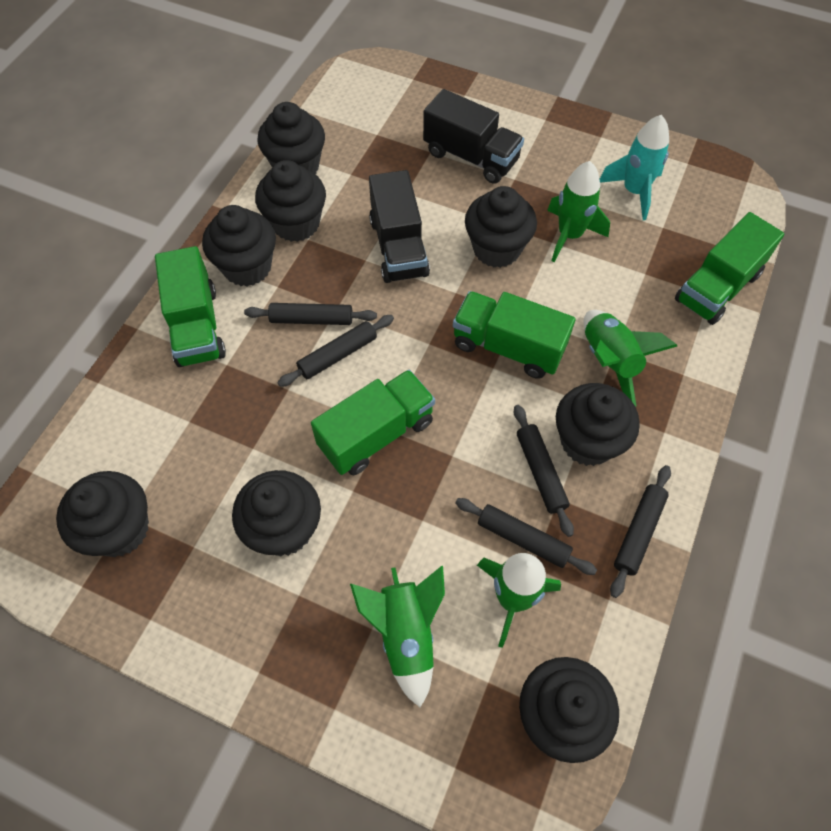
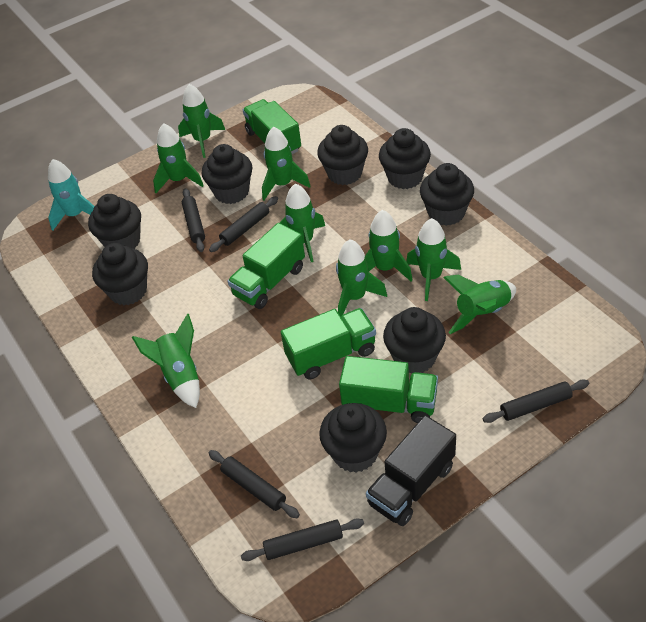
black truck: [369,170,430,283] [423,89,524,184] = 2 -> [366,415,456,526] = 1
green rocket: [350,566,445,707] [477,553,561,648] [547,161,610,262] [584,310,677,407] = 4 -> [132,314,200,408] [153,123,204,193] [178,84,225,158] [262,127,311,200] [280,184,325,262] [336,239,387,316] [365,210,412,281] [406,218,461,301] [443,275,516,334] = 9

